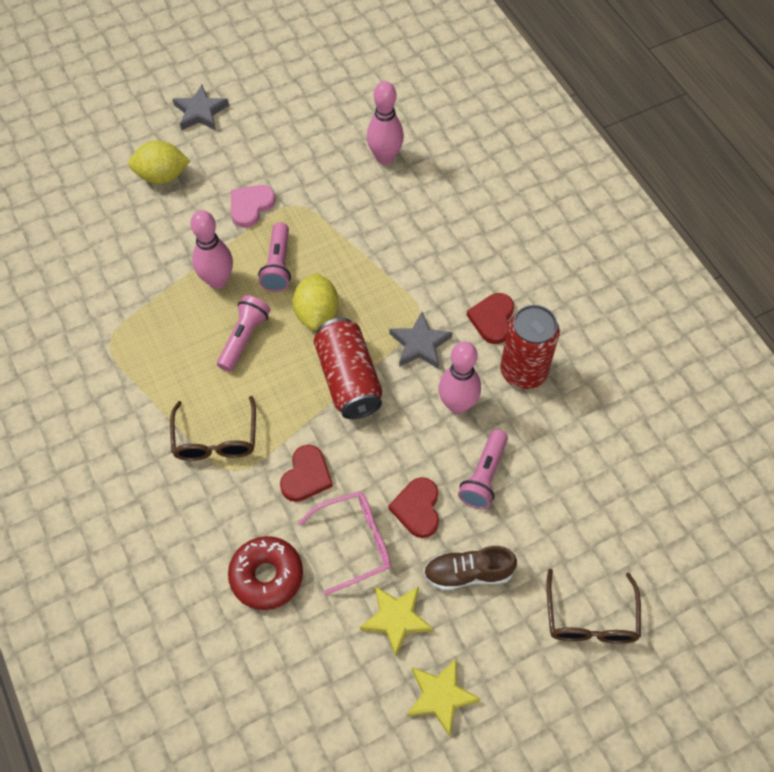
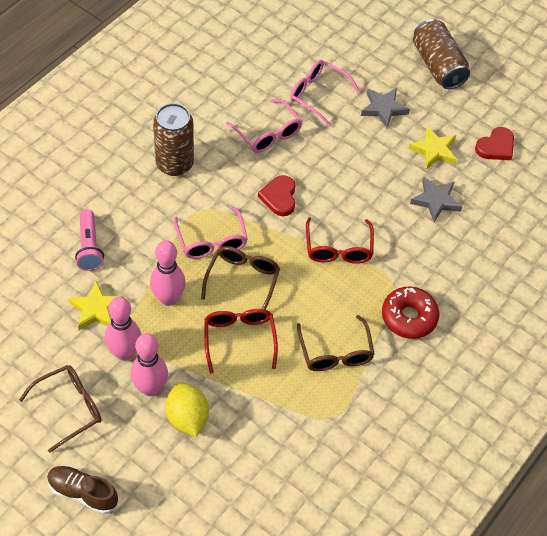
brown can: none = 0 -> [153,103,194,176] [413,19,470,89] = 2
brown glasses: [170,396,256,461] [546,569,641,644] = 2 -> [19,365,102,453] [201,246,280,309] [297,315,375,371] = 3
pink flashlight: [217,295,271,372] [258,222,291,292] [458,429,508,509] = 3 -> [75,210,104,271] = 1
pink glasses: [298,491,391,595] = 1 -> [174,206,248,259] [226,99,302,153] [290,60,360,127] = 3
pink heart: [231,185,276,228] = 1 -> none = 0
red can: [314,318,382,419] [500,305,560,389] = 2 -> none = 0
red glasses: none = 0 -> [204,309,278,373] [306,217,374,264] = 2
red heart: [280,445,333,502] [389,477,439,538] [467,293,514,344] = 3 -> [258,175,296,216] [475,127,514,160] = 2
yellow lemon: [128,140,190,184] [293,273,339,330] = 2 -> [166,382,209,437] = 1

